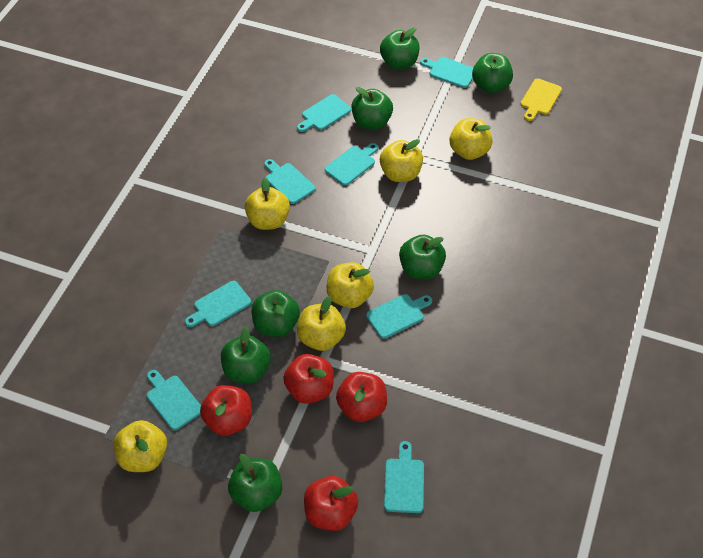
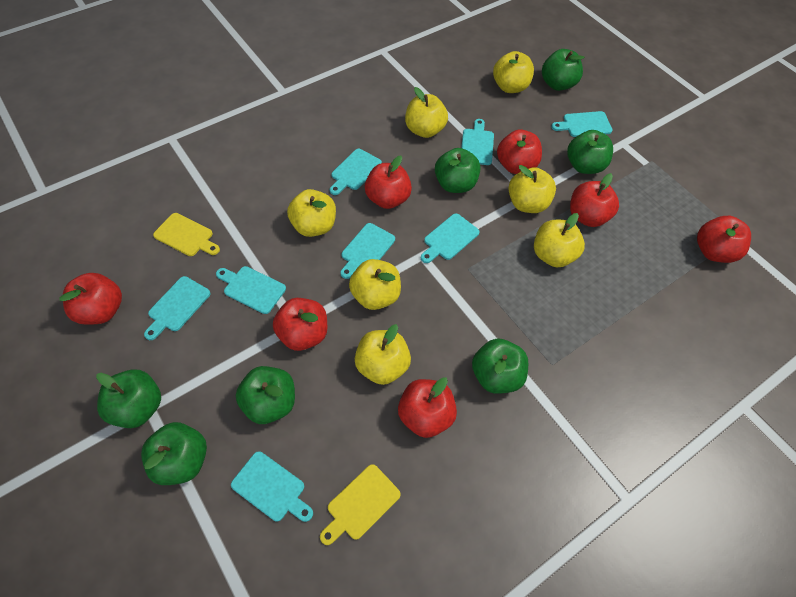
red apple: [200,385,252,436] [283,354,334,404] [304,476,358,531] [336,372,387,422] = 4 -> [59,273,122,325] [273,298,327,351] [365,156,412,209] [398,377,457,438] [497,130,542,174] [570,173,619,227] [697,216,751,263] = 7
yellow apple: [114,420,167,472] [245,178,290,230] [297,296,346,351] [327,262,374,308] [380,139,423,182] [450,118,493,160] = 6 -> [287,189,336,237] [349,259,401,310] [355,324,411,385] [405,87,448,138] [493,51,534,93] [509,165,556,213] [534,213,585,267] = 7
yellow cutting board: [521,78,562,121] = 1 -> [153,213,220,256] [320,464,401,545] = 2

